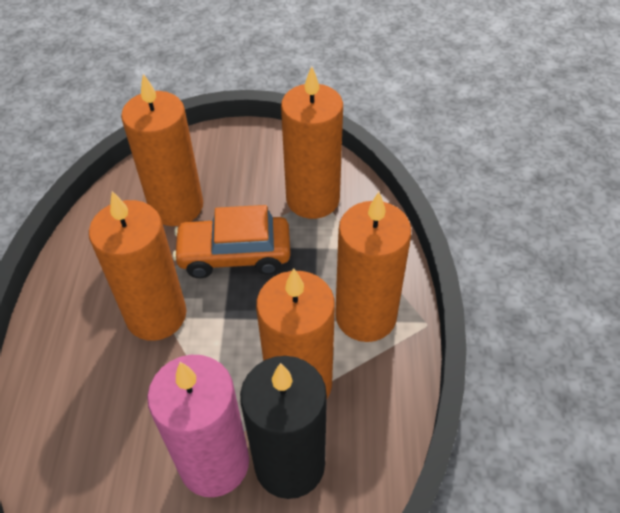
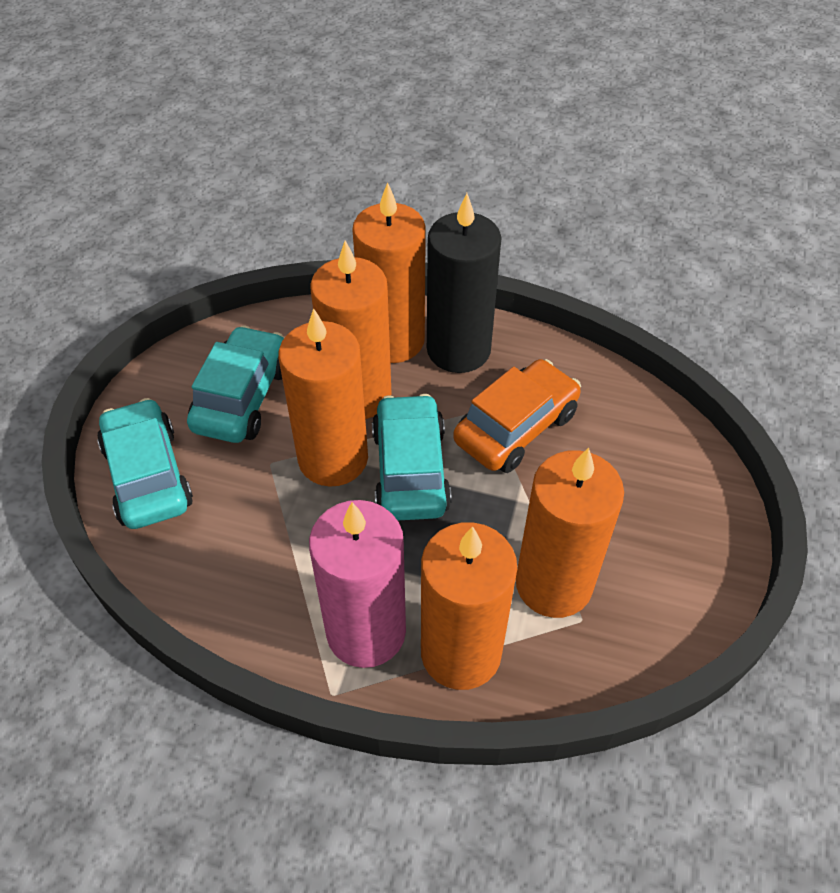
turquoise car: none = 0 -> [97,398,193,529] [187,325,284,443] [372,394,452,520] = 3

